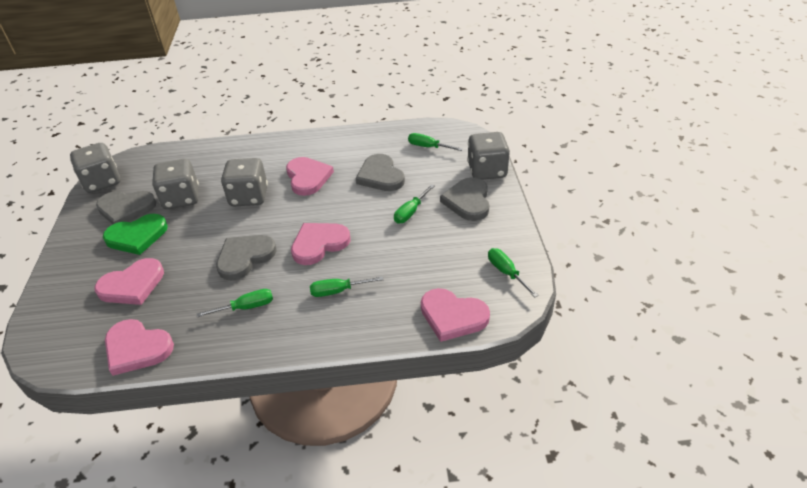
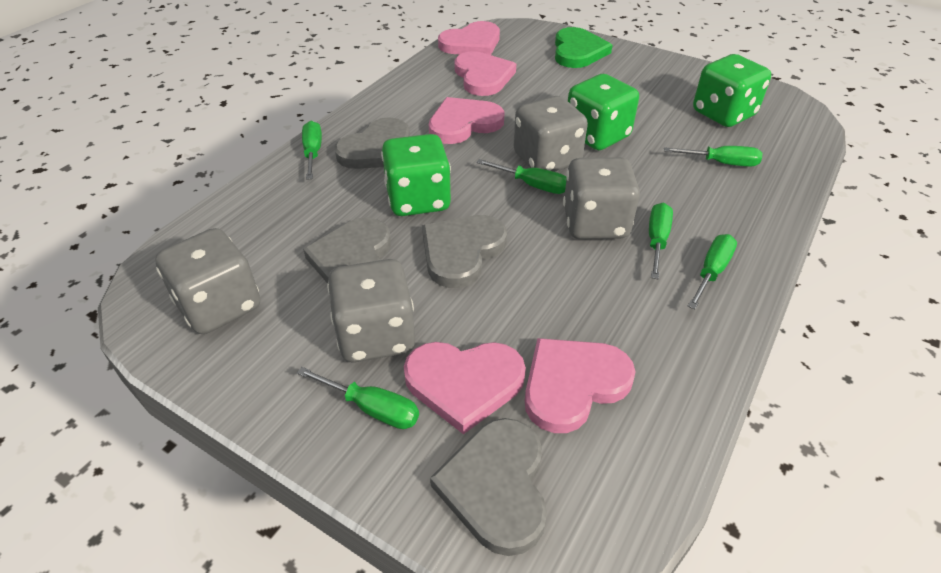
green dice: none = 0 -> [381,134,451,216] [568,74,639,150] [693,54,771,127] = 3
green screwdriver: [197,289,273,317] [310,276,384,297] [394,184,434,223] [408,133,463,151] [488,248,539,297] = 5 -> [297,367,419,429] [302,121,322,180] [476,159,567,194] [649,203,673,279] [664,146,762,167] [687,234,737,310] = 6

